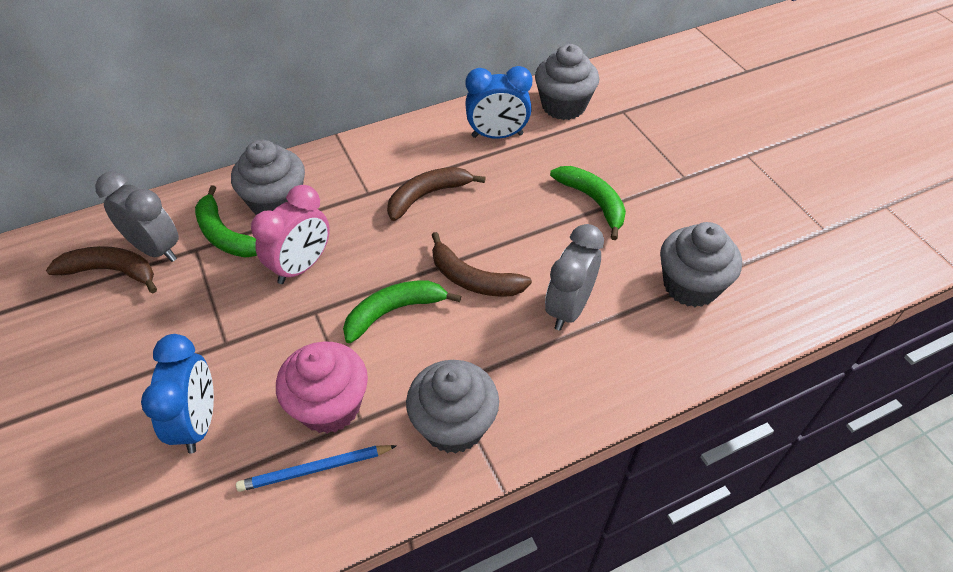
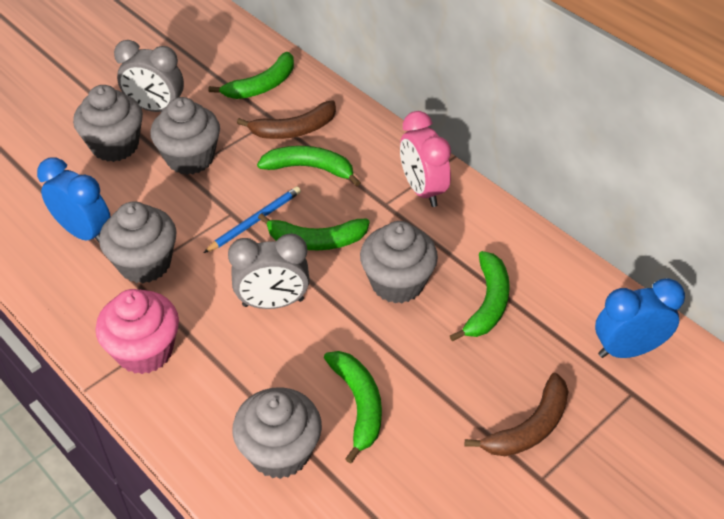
brown banana: [46,246,157,293] [387,167,486,221] [432,232,532,297] = 3 -> [237,100,336,139] [465,373,568,456] = 2
green banana: [195,185,257,258] [343,281,461,343] [550,166,626,240] = 3 -> [208,52,294,99] [257,146,361,186] [258,213,370,250] [324,351,382,464] [450,251,510,341] = 5
grey cupcake: [231,140,305,215] [406,360,499,454] [535,44,599,120] [660,222,742,307] = 4 -> [73,85,143,162] [99,201,177,283] [150,97,220,175] [232,387,322,479] [360,221,438,303] = 5

